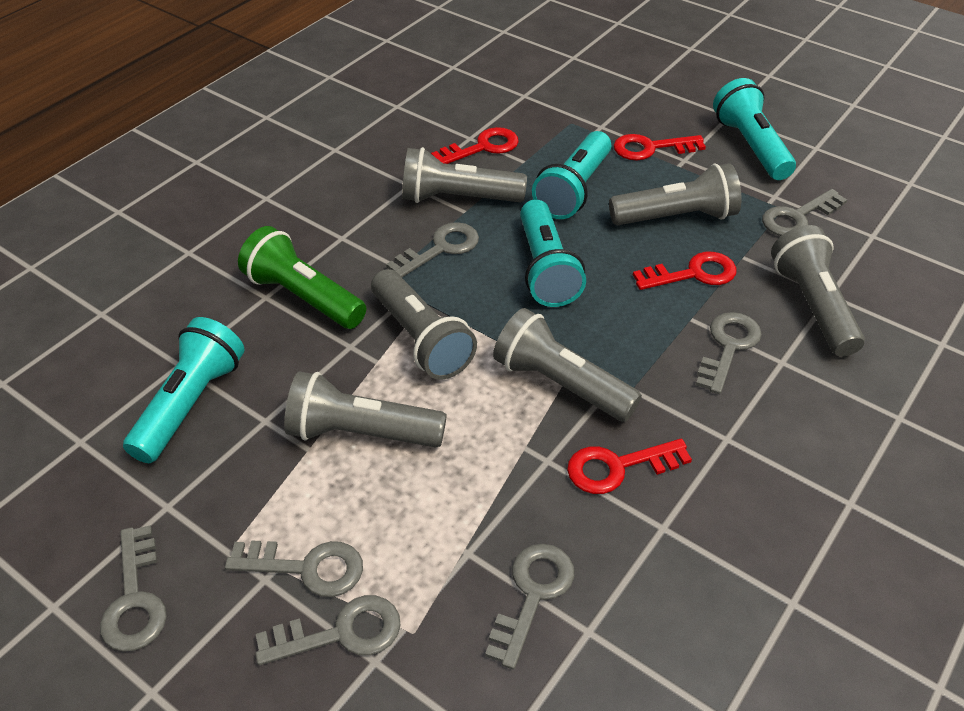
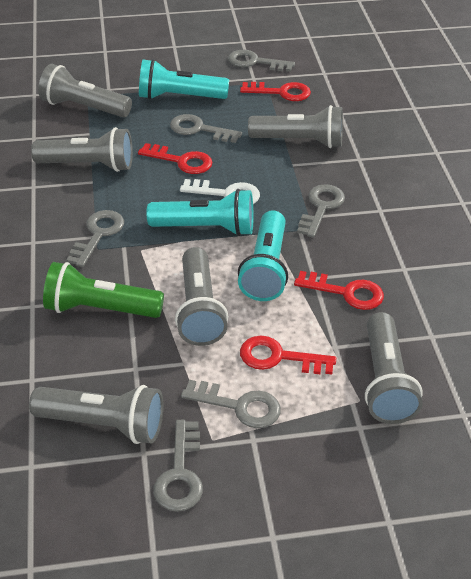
grey key: [100,525,167,652] [225,540,363,597] [255,595,401,665] [386,222,479,277] [485,544,575,670] [696,312,762,394] [762,189,847,236] = 7 -> [66,210,124,267] [153,420,203,512] [170,114,242,143] [181,380,281,428] [228,50,295,72] [297,184,345,238] = 6
turquoise flashlight: [123,317,245,463] [520,200,586,307] [532,131,611,219] [713,78,796,180] = 4 -> [139,59,229,100] [147,189,254,236] [238,210,288,301] = 3
white key: none = 0 -> [180,179,260,204] = 1

